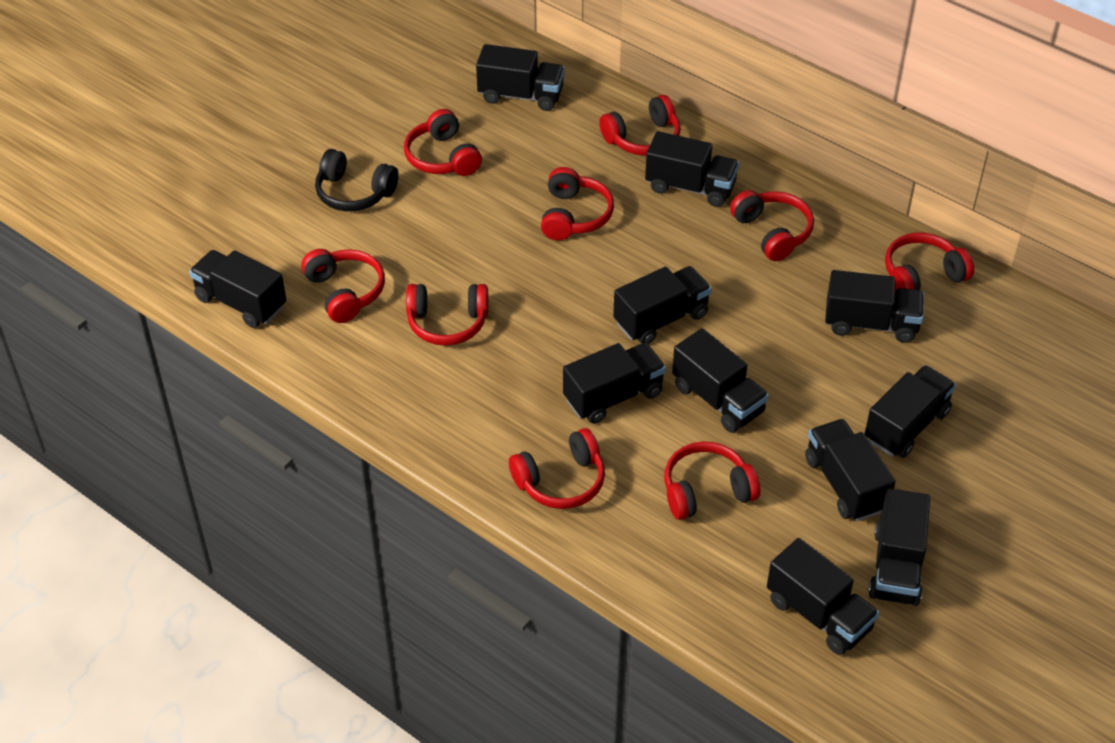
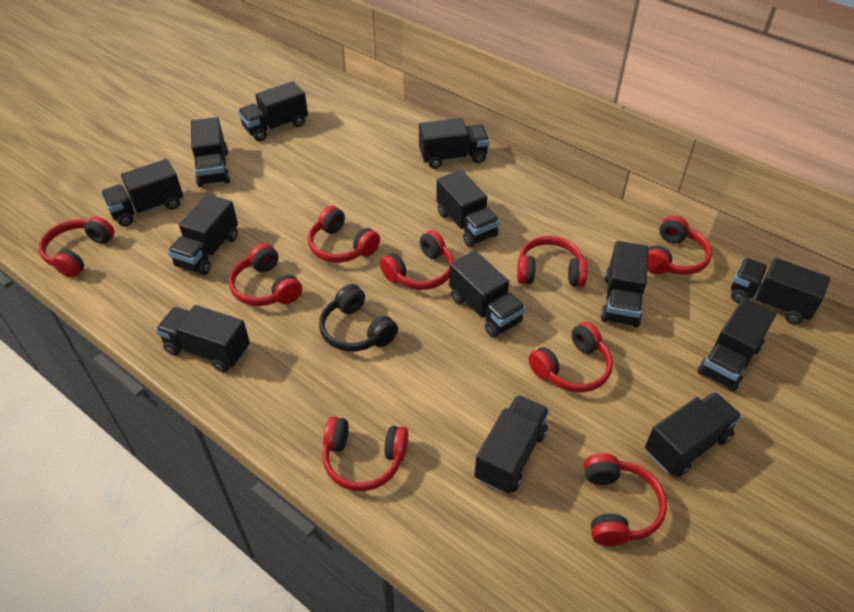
black truck: [189,250,286,328] [476,44,565,111] [563,343,666,424] [613,266,712,344] [645,131,739,207] [672,328,769,433] [767,538,879,655] [805,419,896,521] [825,270,924,343] [865,365,956,458] [868,488,930,606] = 11 -> [101,159,183,227] [156,305,250,372] [168,194,238,275] [191,117,230,187] [238,81,308,141] [419,118,489,169] [436,170,500,247] [449,250,526,338] [474,395,549,494] [601,241,649,327] [645,392,742,477] [697,298,776,391] [731,258,830,325] = 13

